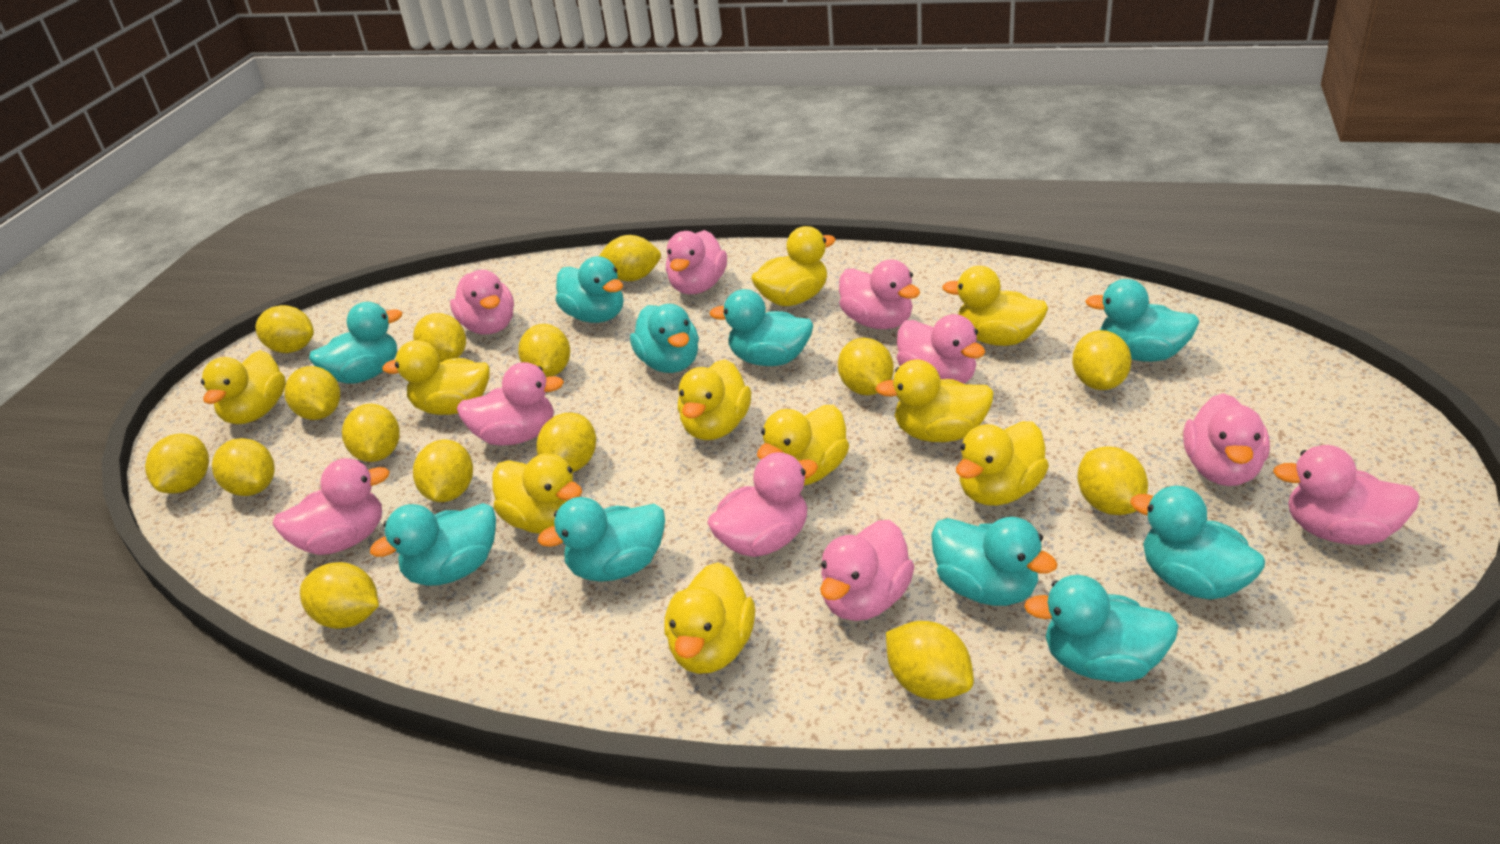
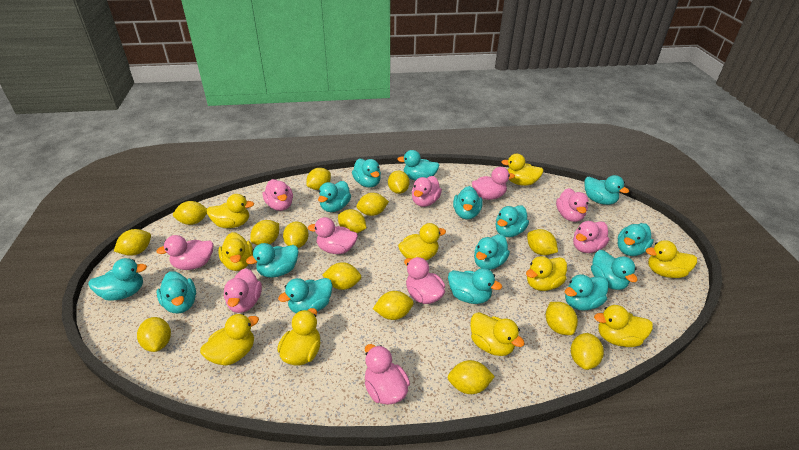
turquoise duck: [309,302,402,384] [370,503,496,586] [537,497,665,582] [555,256,624,323] [630,304,699,373] [709,289,813,366] [931,517,1058,606] [1024,575,1179,682] [1085,279,1200,362] [1130,486,1265,600] = 10 -> [88,258,147,301] [157,271,196,314] [246,243,299,278] [278,278,332,313] [318,181,351,212] [352,159,381,188] [397,150,439,181] [448,268,502,304] [453,186,483,219] [474,234,510,270] [496,205,529,237] [565,275,608,311] [584,175,629,205] [591,250,638,290] [618,223,654,256] = 15

